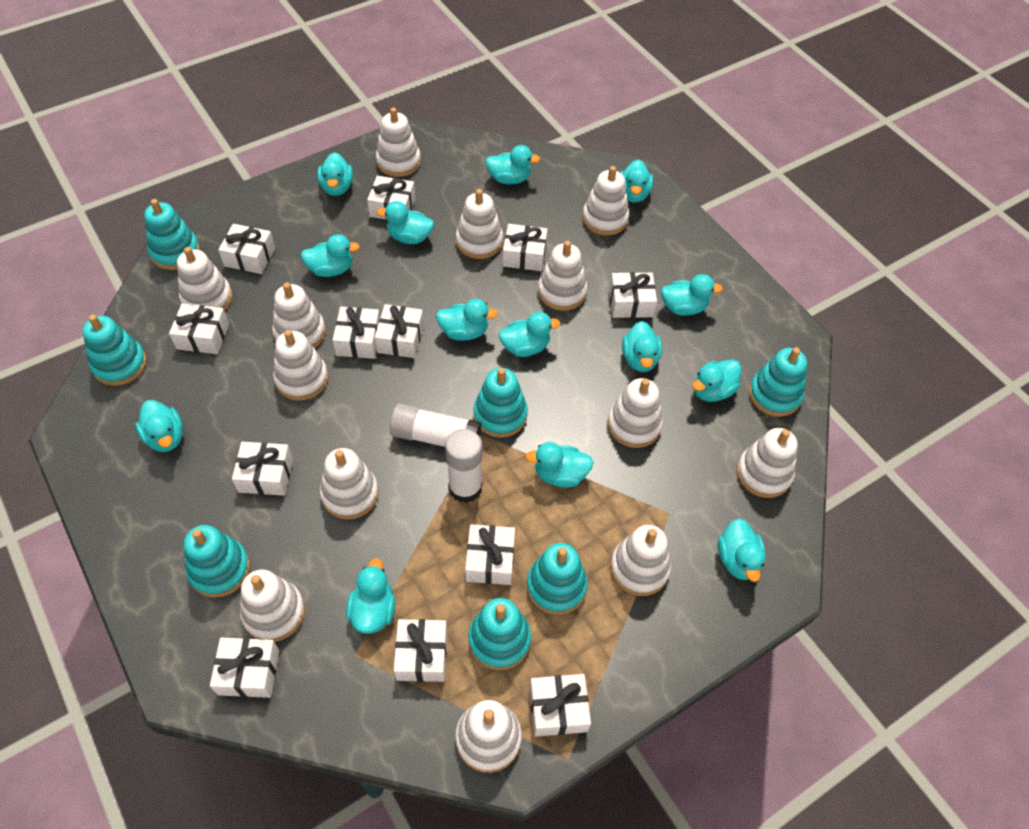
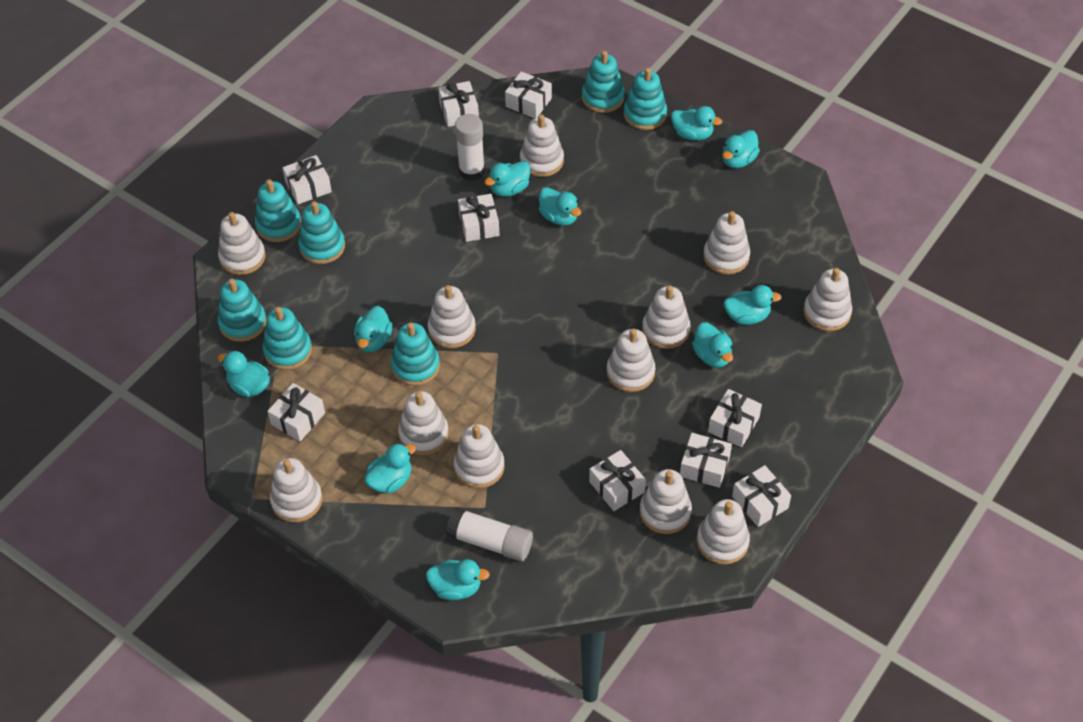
turquoise duck: [136,400,183,452] [301,234,360,277] [317,152,353,196] [346,558,395,634] [377,201,434,244] [436,299,498,341] [485,145,540,184] [499,312,561,357] [525,442,594,487] [620,160,653,203] [622,321,662,372] [661,274,723,316] [692,360,741,402] [718,519,766,582] = 14 -> [218,351,270,397] [354,306,393,352] [364,443,416,493] [426,559,490,600] [484,161,530,197] [539,187,581,226] [671,106,722,141] [692,322,733,368] [722,130,760,168] [724,285,782,325] = 10
white gift: [169,303,229,354] [210,638,279,698] [218,224,275,274] [232,442,293,496] [333,307,380,359] [367,176,416,220] [375,304,424,358] [394,619,447,682] [465,524,515,585] [503,224,547,271] [530,674,591,737] [609,272,657,318] = 12 -> [267,383,325,441] [282,155,332,204] [438,81,479,127] [458,194,500,242] [505,71,552,118] [589,450,646,511] [680,433,732,488] [708,389,762,447] [732,465,791,527] = 9
white stacking toy: [177,247,232,310] [240,570,305,642] [272,282,326,348] [273,330,328,401] [320,448,379,519] [376,108,421,177] [455,700,522,773] [456,189,503,259] [538,241,588,311] [582,166,629,235] [608,378,663,448] [610,525,671,596] [737,428,798,498] = 13 -> [218,212,265,275] [270,458,322,523] [398,391,449,455] [428,285,476,348] [454,424,504,488] [520,114,564,177] [606,329,655,392] [640,469,692,534] [642,285,690,349] [697,499,750,565] [703,211,750,274] [803,268,852,331] = 12

